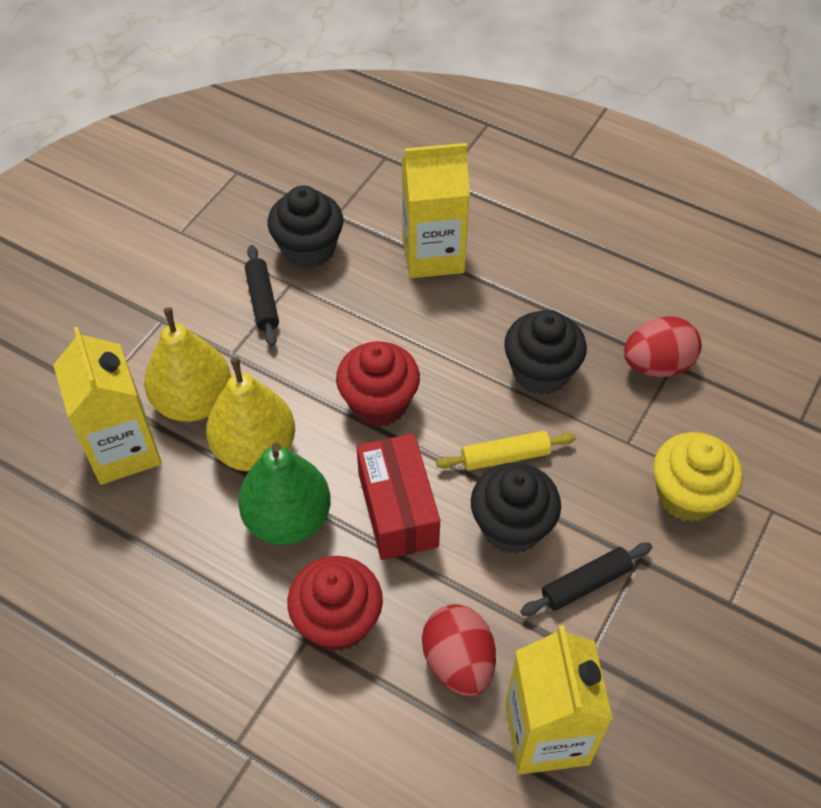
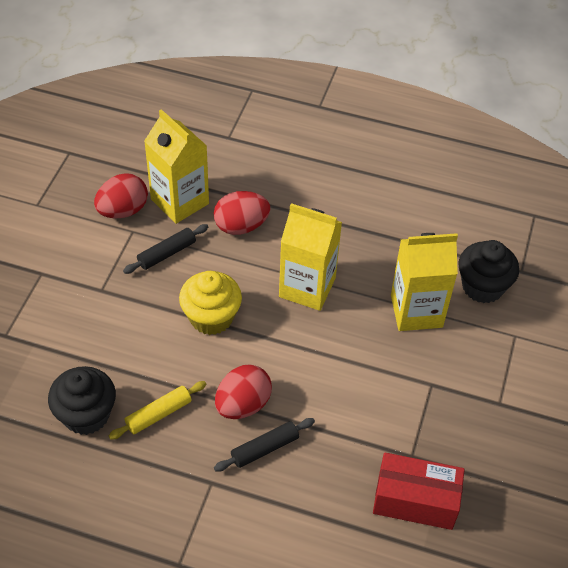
black cupcake: [268,186,343,269] [471,463,561,554] [504,310,587,395] = 3 -> [48,366,116,435] [458,240,519,303] = 2
green pear: [238,442,331,545] = 1 -> none = 0
red cupcake: [287,556,383,651] [336,341,420,427] = 2 -> none = 0
red egg: [422,604,496,696] [624,316,701,377] = 2 -> [94,173,148,218] [214,191,270,235] [215,365,272,419] = 3
yellow pear: [144,307,231,422] [206,357,295,471] = 2 -> none = 0

